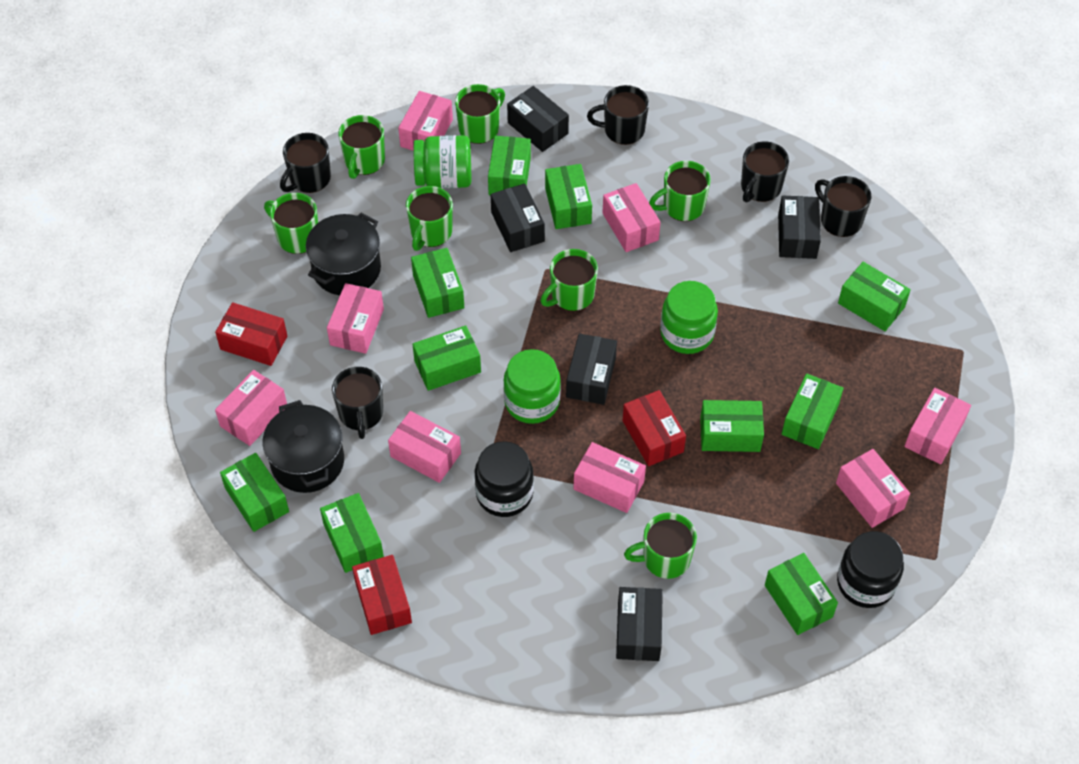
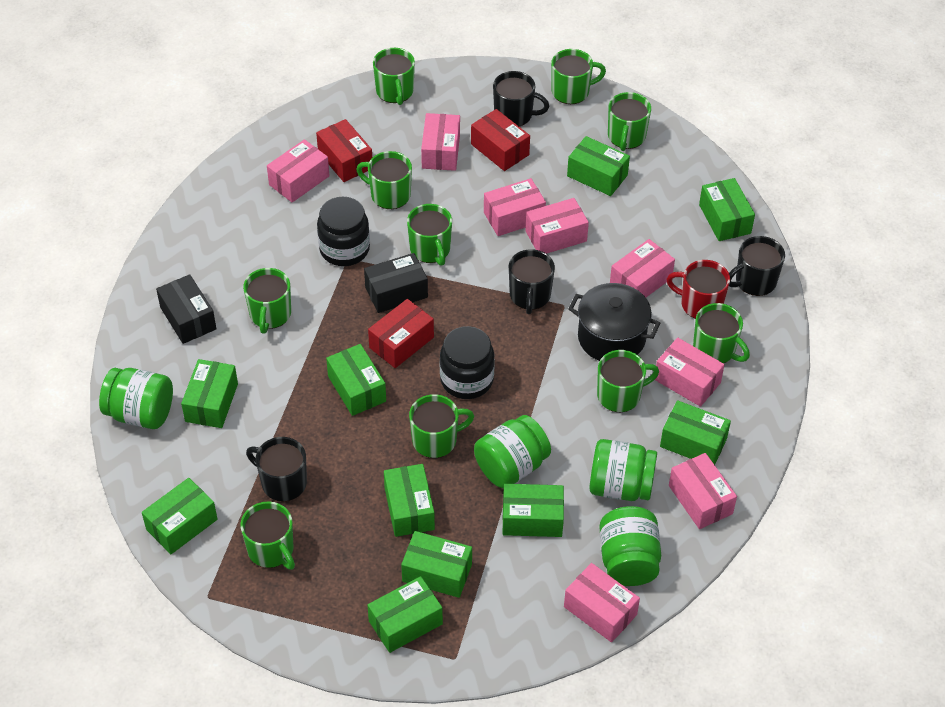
black box: [491,183,545,252] [507,86,569,152] [566,333,617,405] [616,587,663,661] [778,196,821,259] = 5 -> [156,274,216,344] [364,253,428,313] = 2
black mug: [280,133,331,193] [332,367,383,439] [587,85,649,145] [741,141,789,202] [815,176,871,237] = 5 -> [246,437,307,502] [493,71,549,126] [509,249,555,314] [729,236,785,296] = 4
black pot: [262,400,344,493] [306,213,381,295] = 2 -> [568,283,661,361] = 1
green jar: [414,135,471,188] [503,349,561,424] [660,281,718,354] = 3 -> [99,368,173,429] [474,415,551,489] [589,439,657,501] [599,506,661,586] = 4
green mug: [264,193,318,254] [338,115,385,179] [406,186,453,251] [455,84,505,144] [541,249,598,311] [624,513,697,579] [649,161,711,221] = 7 -> [241,501,295,570] [243,268,291,334] [356,151,412,209] [373,48,415,105] [407,204,452,266] [409,394,474,458] [551,49,606,104] [597,350,659,412] [608,92,651,151] [693,303,750,363] = 10
red mug: none = 0 -> [666,260,730,319] = 1

